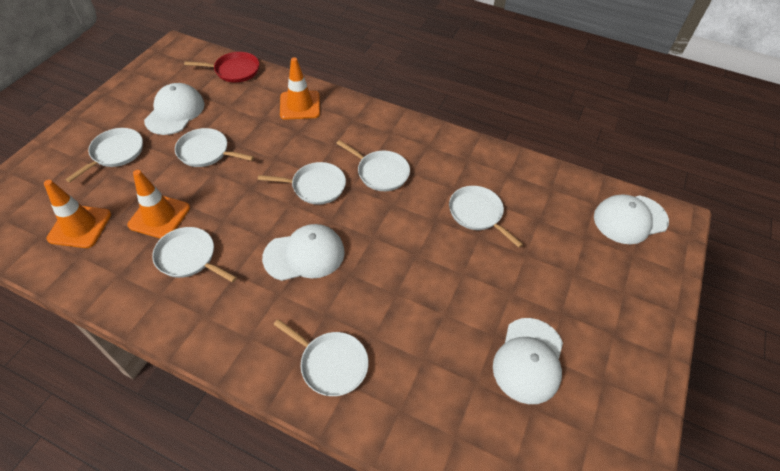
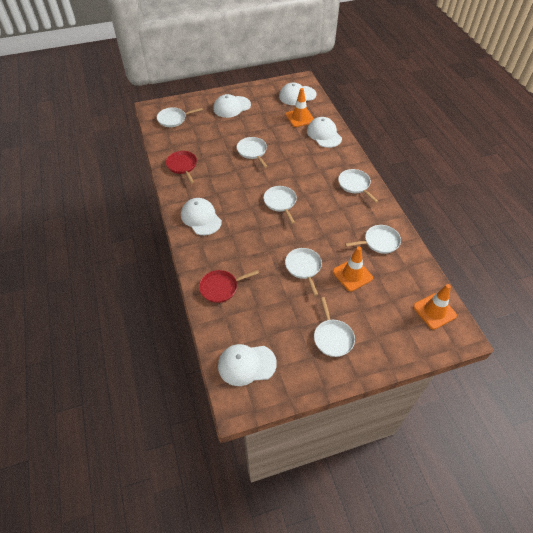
red pan: [184,52,259,83] = 1 -> [166,151,197,183] [199,270,259,303] = 2
white cap: [144,83,205,135] [262,224,345,281] [493,318,563,404] [594,194,669,244] = 4 -> [181,198,222,235] [213,94,251,118] [218,344,277,386] [279,83,316,105] [307,117,342,148] = 5

